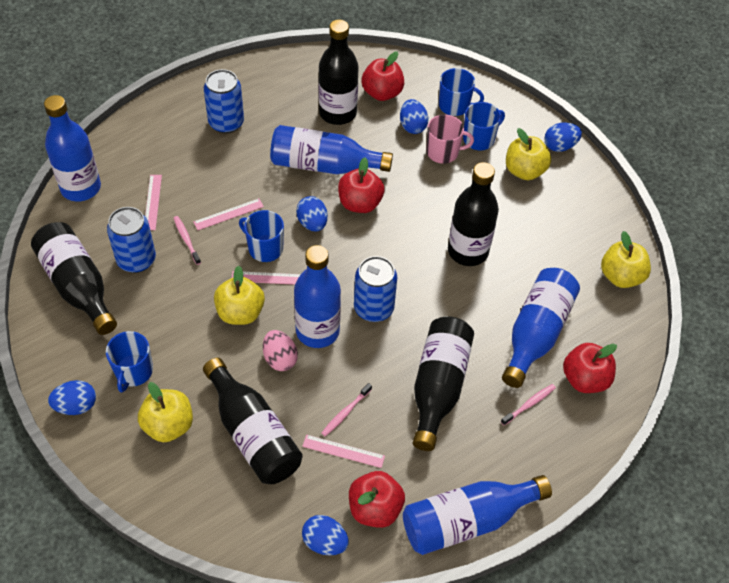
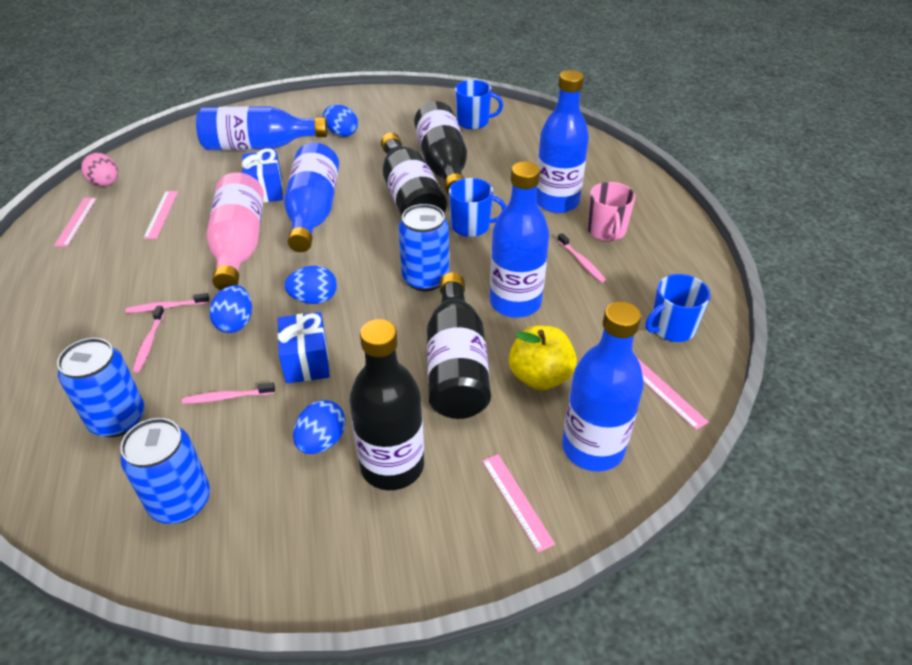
black bottle: [31,222,117,335] [203,358,303,484] [318,20,359,125] [413,316,474,451] [448,162,499,266] = 5 -> [349,319,424,490] [381,132,447,216] [414,101,467,195] [427,272,491,419] = 4
blue egg: [48,380,96,415] [296,196,328,231] [302,515,349,556] [400,99,428,134] [544,122,582,152] = 5 -> [209,285,252,333] [284,266,337,304] [293,400,346,454] [323,105,358,137] = 4
blue gift: none = 0 -> [241,148,283,203] [278,312,330,383] = 2
blue mug: [106,331,153,393] [239,210,284,262] [439,68,484,116] [463,102,505,150] = 4 -> [449,178,506,237] [455,80,503,129] [645,274,711,342] = 3
pink bottle: none = 0 -> [206,172,264,290] = 1
pink toothbrush: [174,216,201,265] [321,383,372,436] [501,384,556,426] = 3 -> [126,293,210,313] [133,306,165,373] [182,383,275,404] [558,233,606,283] = 4
red apple: [338,157,384,213] [349,471,405,528] [362,52,404,101] [563,343,617,393] = 4 -> none = 0
yellow apple: [138,382,193,442] [214,266,265,325] [506,128,551,180] [601,231,651,288] = 4 -> [509,325,577,390] = 1

